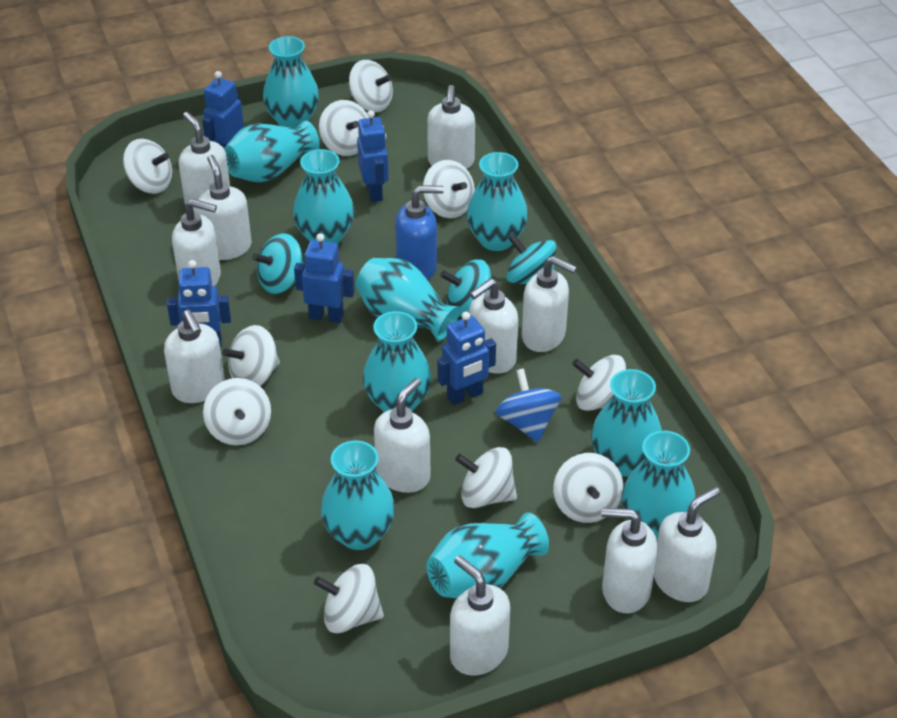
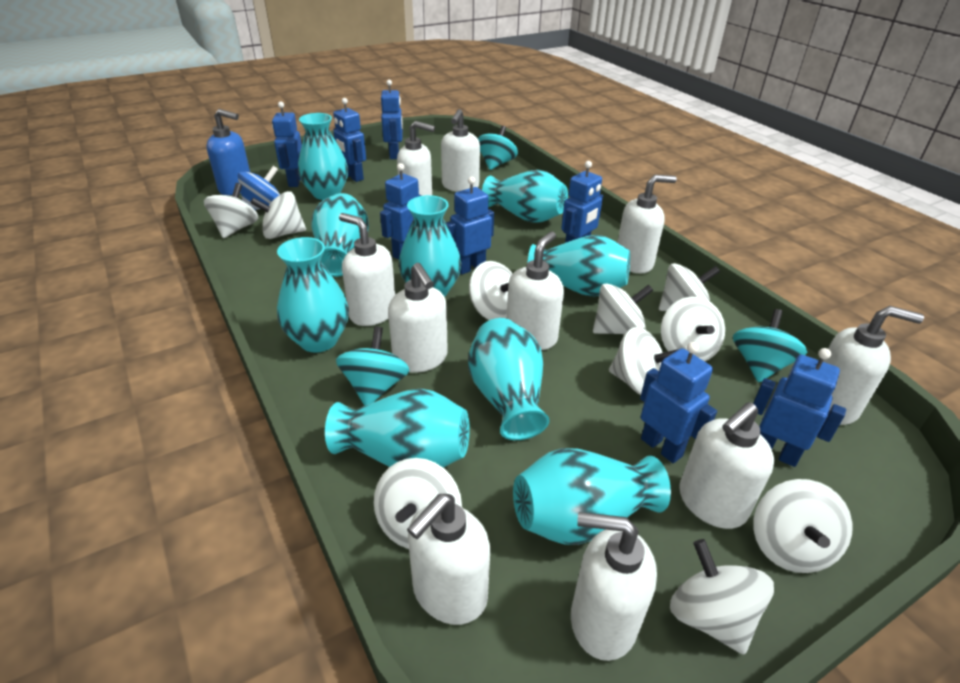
blue robot: [167,260,231,347] [202,71,244,148] [294,233,355,323] [357,110,389,202] [437,312,496,405] = 5 -> [272,102,302,187] [333,98,366,182] [380,163,421,260] [381,80,403,159] [446,176,494,275] [561,161,603,243] [640,342,717,463] [753,348,846,467] = 8
turquoise vase: [224,121,320,183] [263,36,319,129] [293,149,354,244] [321,440,395,550] [356,258,460,342] [363,311,431,412] [427,512,549,599] [467,152,528,251] [591,369,662,477] [621,431,696,540] = 10 -> [277,237,349,353] [298,113,348,200] [311,193,369,277] [325,388,470,468] [399,195,461,297] [468,318,550,440] [482,170,568,223] [513,448,671,545] [528,235,630,297] = 9
white soap dispenser: [164,310,225,403] [172,199,221,286] [179,112,230,212] [196,155,252,260] [374,378,430,493] [427,85,475,169] [450,555,510,676] [469,278,518,374] [522,256,577,352] [602,508,658,613] [654,487,720,602] = 11 -> [339,213,395,326] [388,263,448,373] [397,121,435,196] [407,494,490,625] [441,109,480,192] [506,231,564,350] [571,512,657,661] [617,175,677,273] [679,402,774,529] [823,306,924,425] = 10

